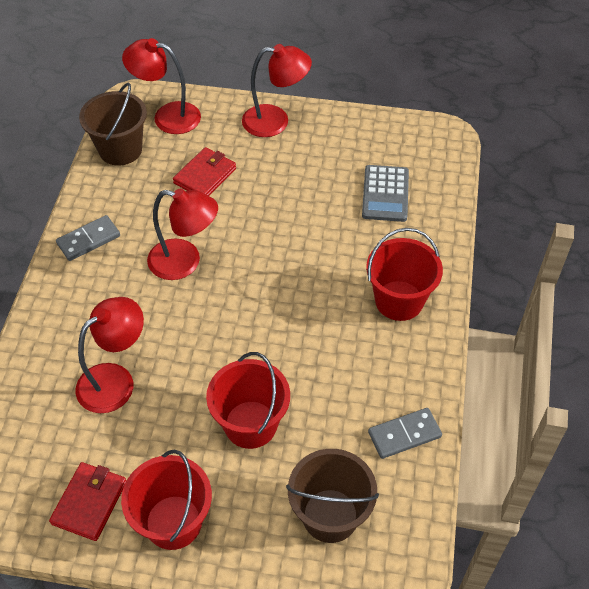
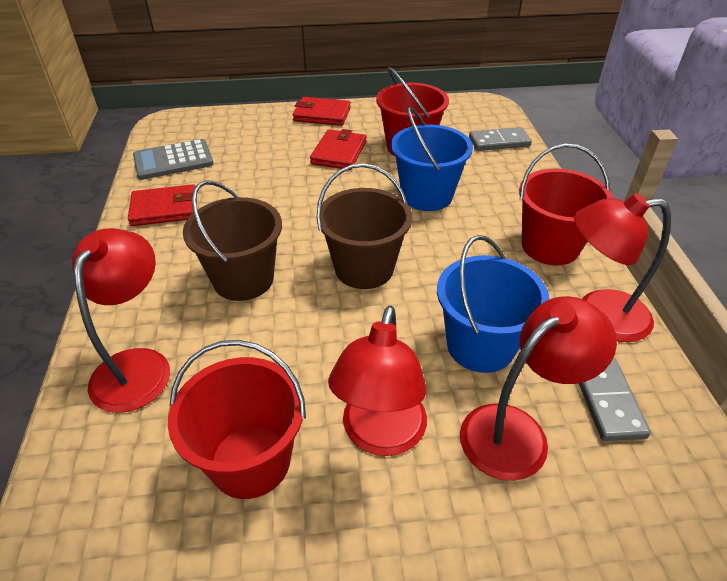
blue bucket: none = 0 -> [391,107,473,211] [437,235,550,373] = 2
red wallet: [49,462,126,541] [173,147,236,196] = 2 -> [128,184,197,226] [293,97,351,126] [310,129,366,170] = 3

